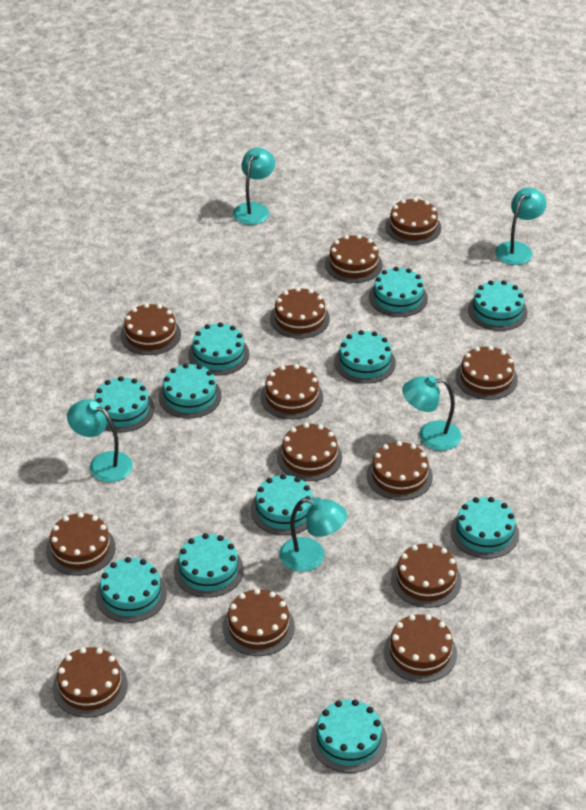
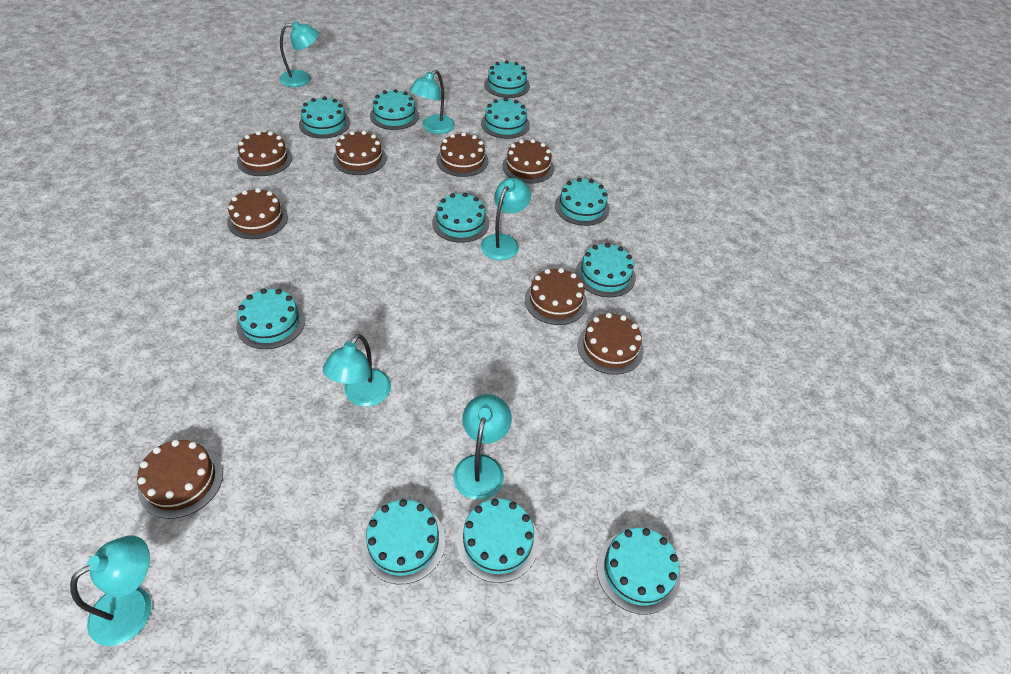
brown cake: [46,512,116,576] [53,647,128,718] [120,303,181,355] [222,589,295,656] [260,364,323,419] [270,287,330,339] [277,423,342,481] [325,235,383,283] [367,441,433,500] [384,614,457,683] [385,198,441,245] [391,543,462,608] [455,346,518,400] = 13 -> [137,440,223,519] [227,188,288,239] [237,131,292,176] [333,131,387,175] [436,132,489,177] [502,139,554,183] [525,268,587,325] [577,313,644,375] = 8
turquoise lamp: [67,399,133,482] [233,148,275,225] [279,497,347,572] [402,376,461,451] [495,187,547,265] = 5 -> [70,535,151,646] [279,21,318,87] [323,334,391,407] [409,70,455,134] [453,394,512,500] [481,178,531,260] = 6

